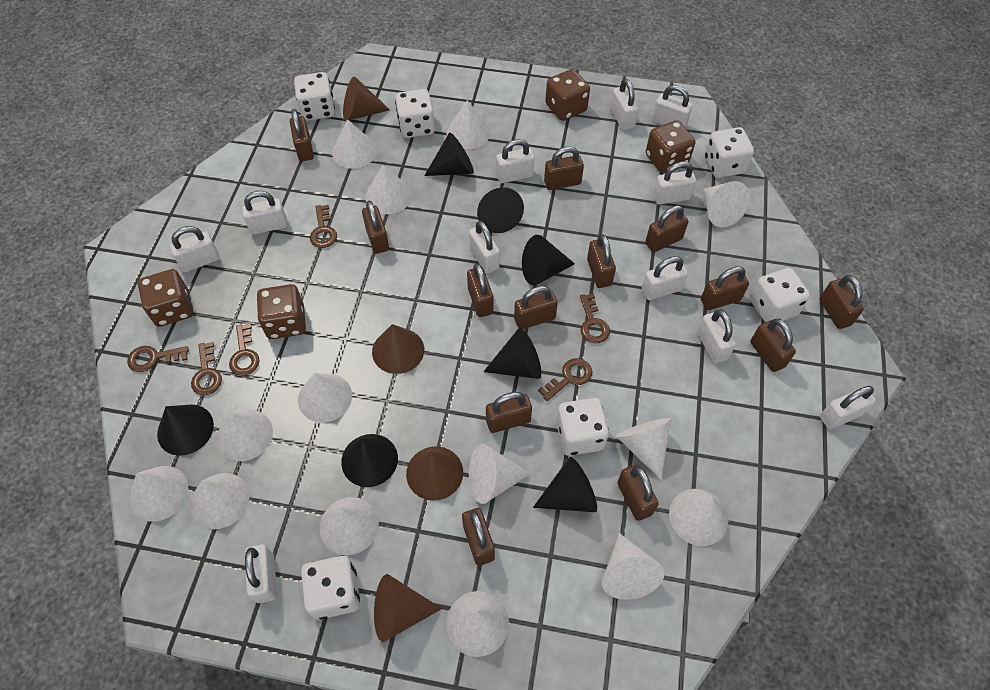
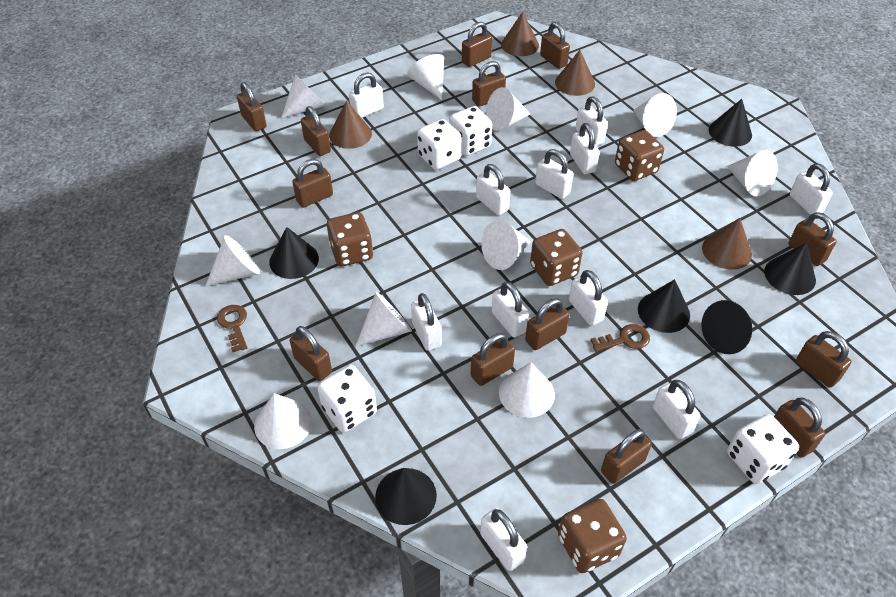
black cone: [157,404,214,456] [341,434,398,487] [424,133,474,176] [477,187,524,233] [483,328,541,379] [522,235,575,285] [533,457,597,512] = 7 -> [269,227,319,279] [375,468,437,525] [638,279,690,333] [701,300,752,354] [709,99,752,147] [764,243,816,295] = 6
brown key: [127,346,189,372] [191,342,222,395] [229,323,260,376] [310,205,337,248] [538,358,592,401] [580,294,610,343] = 6 -> [217,305,248,352] [590,324,650,352] = 2
white cone: [129,466,188,522] [190,473,250,529] [217,410,273,461] [298,373,352,423] [320,497,379,555] [332,119,377,169] [365,165,412,214] [446,591,509,657] [447,100,491,149] [469,444,531,504] [602,533,664,600] [616,418,671,480] [669,489,728,546] [703,181,750,227] = 14 -> [206,235,260,286] [254,393,312,449] [281,74,325,118] [356,292,412,346] [407,54,444,100] [481,220,531,270] [486,87,530,131] [499,363,555,418] [633,93,677,137] [727,150,778,196] = 10
white dice: [294,72,335,121] [301,556,360,620] [395,89,435,138] [556,398,609,456] [704,127,754,178] [750,268,810,322] = 6 -> [317,365,377,433] [417,119,461,170] [449,106,492,156] [727,414,799,484] = 4

